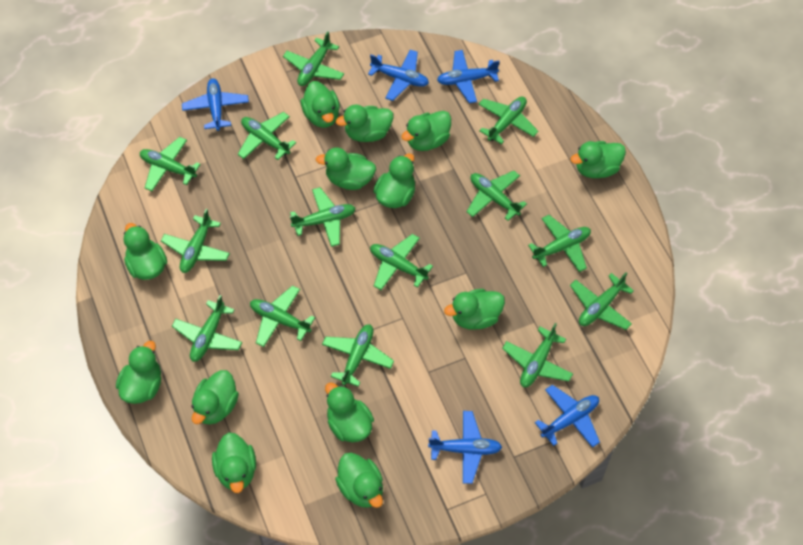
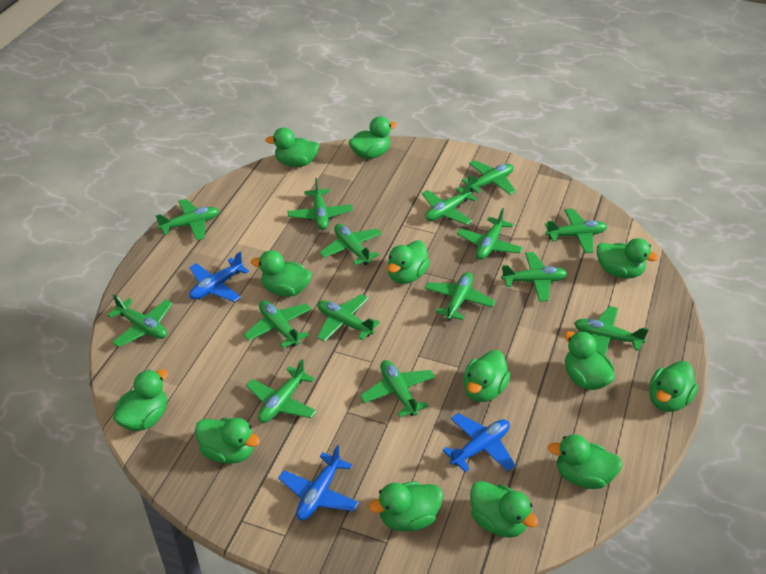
blue plane: [182,78,249,131] [368,50,429,101] [428,411,502,484] [437,50,500,103] [535,385,600,448] = 5 -> [189,252,249,302] [278,445,359,520] [443,413,516,472] = 3
green plane: [140,137,201,191] [161,209,230,273] [172,295,242,362] [238,112,296,160] [250,285,315,347] [283,31,344,86] [290,187,356,247] [322,325,394,387] [370,234,433,290] [466,171,527,221] [478,96,538,144] [502,323,573,387] [528,215,591,272] [570,272,634,330] = 14 -> [108,294,172,347] [155,199,219,240] [244,300,311,348] [246,359,317,423] [288,178,353,230] [317,294,380,342] [320,224,382,265] [360,360,435,417] [422,181,477,225] [425,272,495,321] [457,208,523,260] [462,160,516,195] [501,252,567,302] [545,209,607,253] [574,306,649,355] = 15

